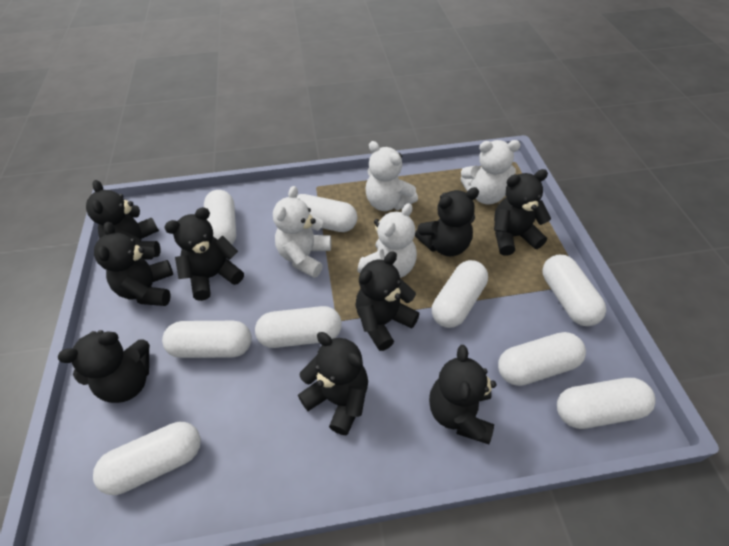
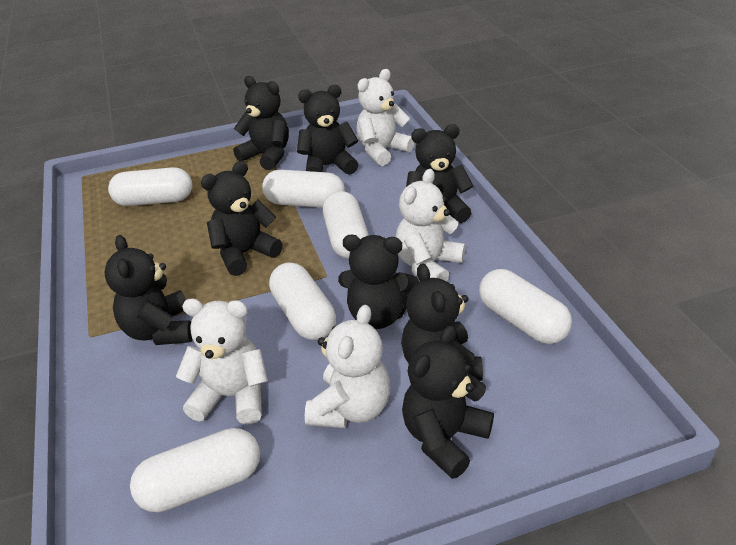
black teddy bear: [58,330,150,403] [86,180,160,257] [94,222,173,306] [164,207,244,301] [298,332,368,435] [355,251,419,351] [415,187,479,256] [429,345,496,444] [494,169,551,256] = 9 -> [104,235,192,345] [201,161,283,276] [233,76,289,170] [297,85,359,175] [338,235,419,329] [401,263,483,381] [402,325,494,479] [406,124,473,223] = 8
white capsule: [93,422,201,495] [162,321,252,358] [204,190,236,244] [255,306,342,348] [297,194,357,232] [432,260,488,328] [498,332,586,386] [543,255,606,326] [557,378,656,429] = 9 -> [108,167,192,206] [130,428,260,512] [262,170,345,208] [269,262,336,340] [323,191,369,259] [479,269,572,344] = 6

